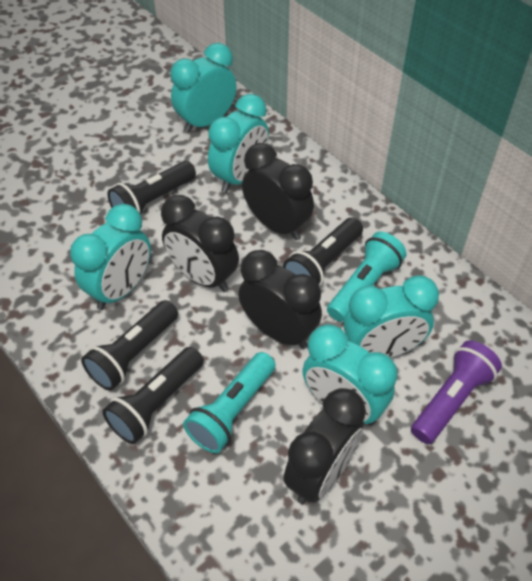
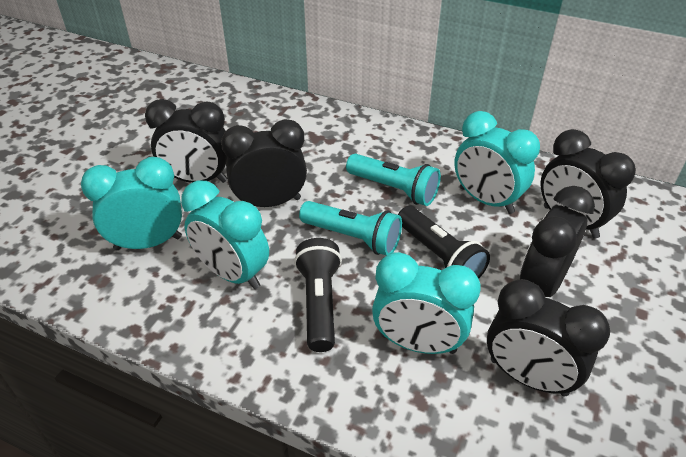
black clock: [161,195,239,292] [238,250,322,349] [242,143,314,240] [283,388,366,504] = 4 -> [145,99,227,183] [221,119,307,207] [487,279,610,396] [520,186,595,297] [541,129,636,238] = 5
black flashlight: [81,300,178,391] [102,347,204,444] [107,161,196,215] [283,218,363,286] = 4 -> [294,238,342,352] [398,206,490,279] = 2
purple flashlight: [411,340,502,444] = 1 -> none = 0
turquoise clock: [70,204,151,310] [170,43,237,133] [208,94,269,193] [302,324,397,426] [344,275,439,358] = 5 -> [81,157,182,250] [181,180,269,289] [372,252,481,354] [454,111,540,214] = 4

